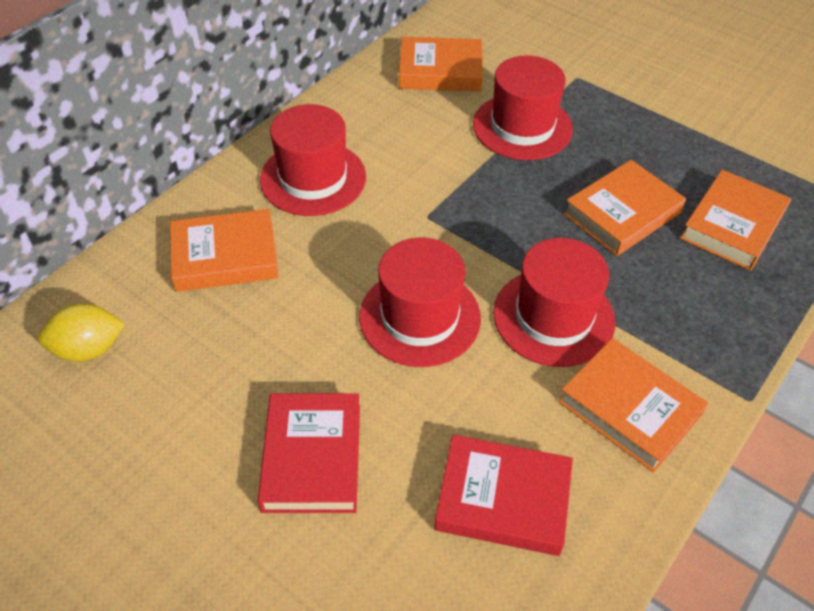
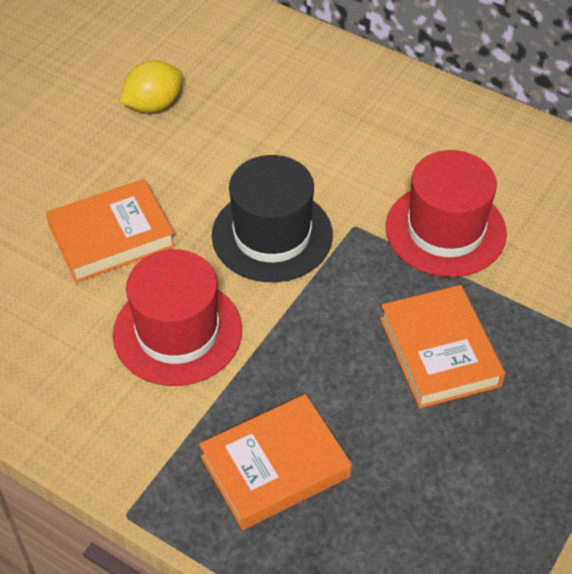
black hat: none = 0 -> [212,155,333,282] = 1
orange book: [170,209,279,292] [399,37,483,91] [558,338,709,473] [563,160,686,256] [680,170,791,271] = 5 -> [46,179,175,283] [199,394,352,530] [380,285,505,408] = 3
red book: [258,393,360,513] [434,435,573,556] = 2 -> none = 0
red hat: [260,104,366,216] [359,238,481,367] [473,56,573,160] [493,238,615,367] = 4 -> [113,250,242,386] [386,150,507,277] = 2

